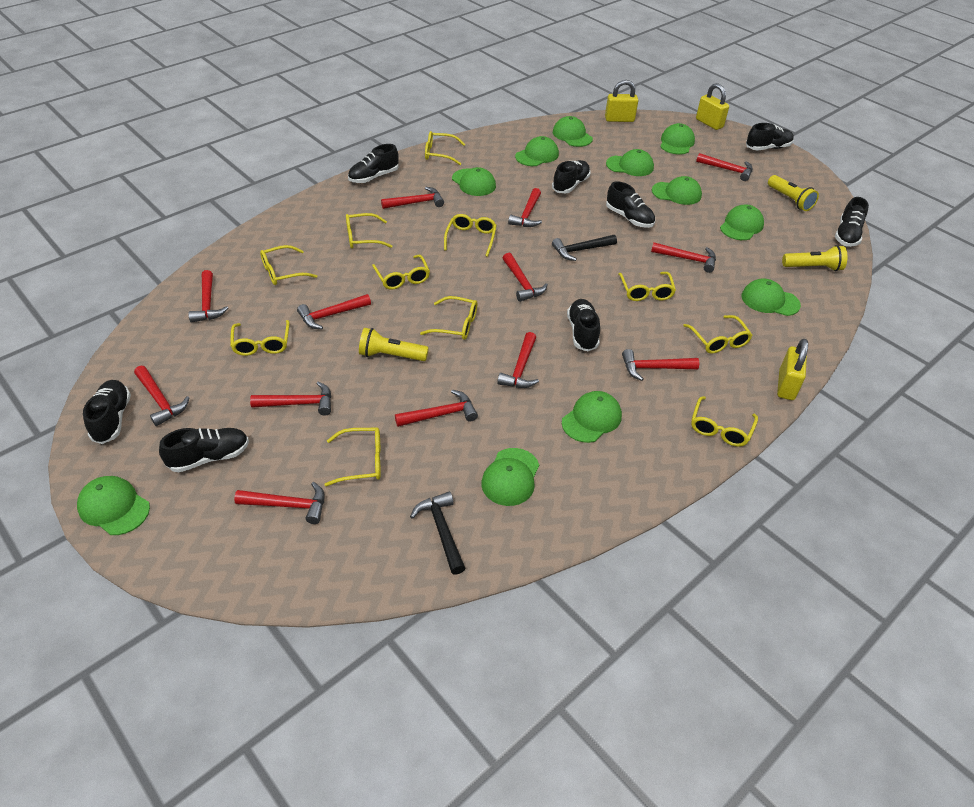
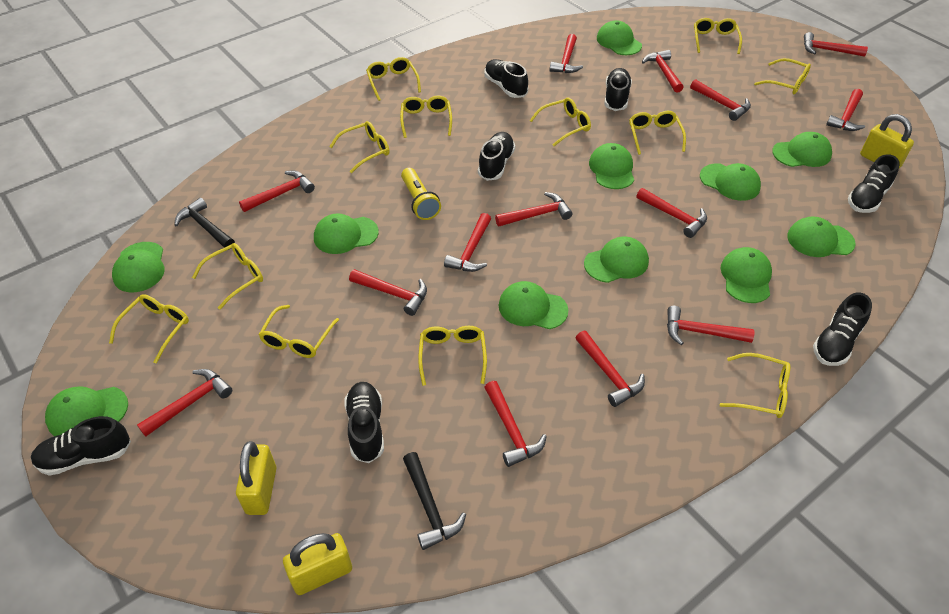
black shoe: [83,380,131,444] [159,428,249,472] [348,144,399,183] [552,160,591,194] [567,299,600,351] [606,181,655,228] [746,123,794,151] [835,197,869,247] = 8 -> [31,416,131,476] [344,382,384,463] [478,132,515,181] [485,59,528,98] [605,68,632,111] [813,293,872,366] [848,154,899,213] = 7
red hammer: [134,366,190,426] [188,270,228,323] [234,482,325,524] [250,381,331,416] [297,294,371,329] [381,187,444,209] [395,390,478,427] [497,332,539,388] [503,253,548,302] [508,188,542,227] [622,349,699,381] [651,242,716,273] [696,153,753,181] = 13 -> [137,369,232,437] [239,170,315,212] [349,269,427,316] [444,213,491,272] [484,381,547,467] [495,192,573,226] [550,34,583,73] [576,331,645,407] [636,188,707,238] [642,50,684,93] [667,306,755,345] [690,79,751,121] [804,32,868,57] [826,89,865,131] = 14
yellow flashlight: [359,328,429,361] [768,175,819,211] [782,245,847,271] = 3 -> [401,168,441,220] = 1
yellow glasses: [230,320,290,356] [260,245,317,285] [325,428,381,486] [346,213,392,248] [372,255,430,290] [420,296,477,340] [425,131,466,165] [444,214,497,257] [618,272,676,301] [683,315,753,354] [691,396,758,447] = 11 -> [109,294,189,364] [192,243,263,310] [259,305,339,358] [329,121,390,173] [366,57,421,101] [400,96,452,138] [418,326,487,386] [530,97,591,146] [629,111,686,155] [694,18,742,54] [719,353,790,418] [754,58,811,95] = 12

